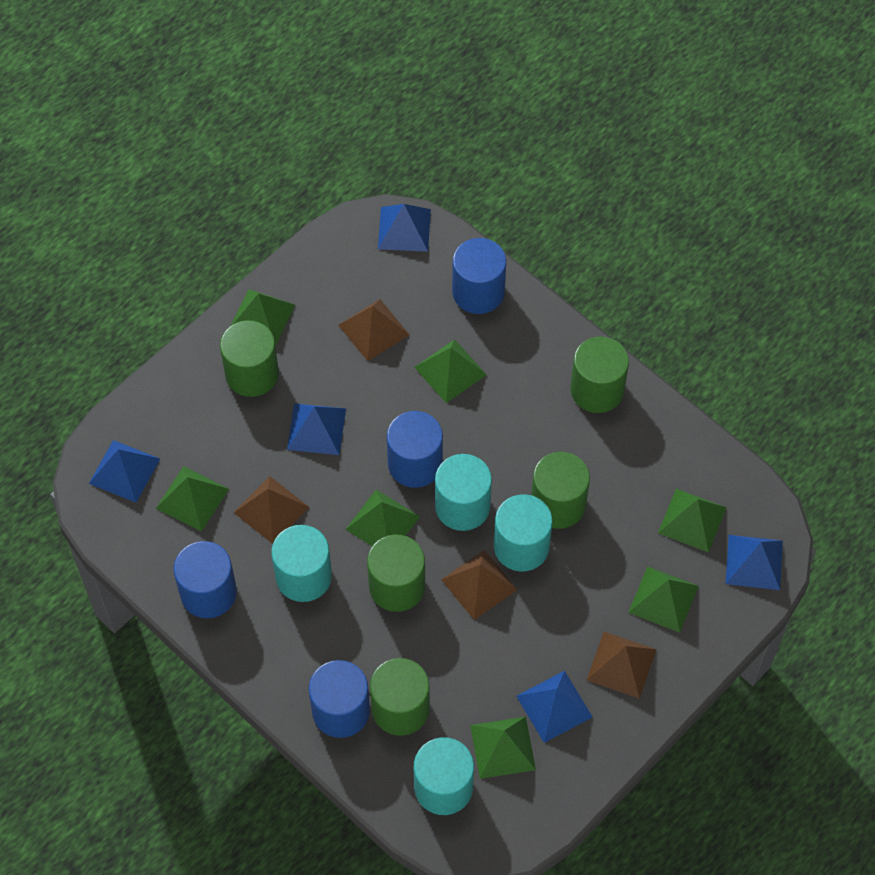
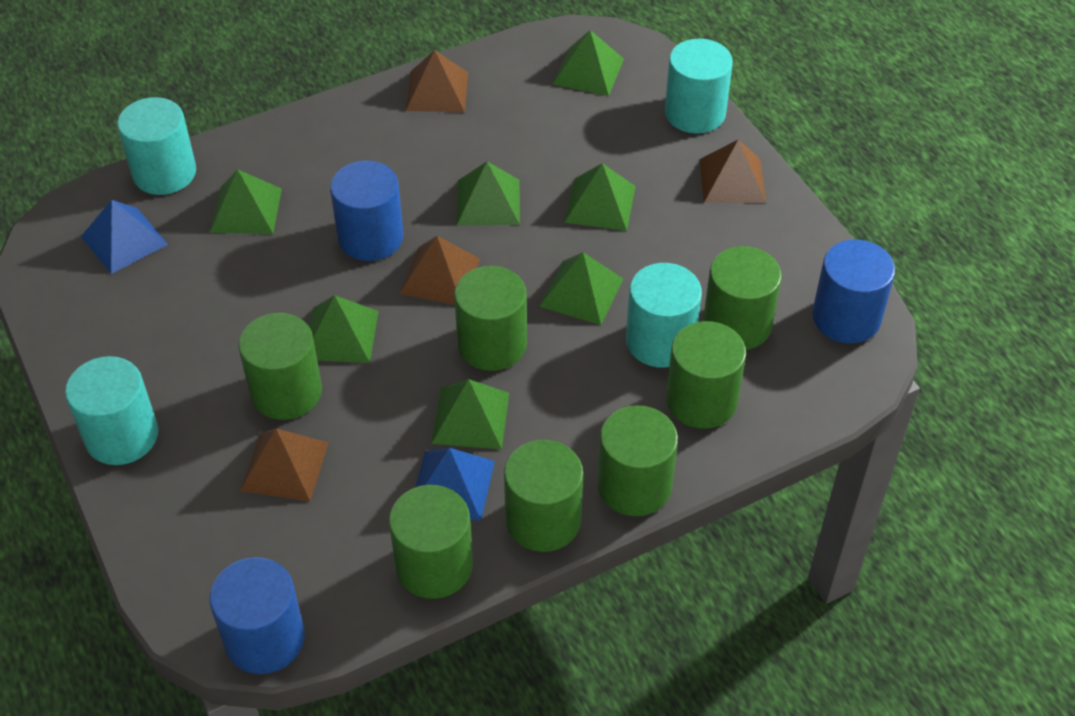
blue cylinder: [173,541,237,618] [309,660,370,738] [387,411,443,488] [452,238,506,314] = 4 -> [209,557,305,674] [330,161,404,261] [812,240,895,343] = 3
blue pyramid: [89,440,160,503] [287,403,346,455] [378,204,431,252] [516,671,592,743] [726,535,783,590] = 5 -> [81,200,168,274] [416,448,495,521] = 2
green cylinder: [220,320,279,397] [367,535,425,612] [370,658,430,736] [531,452,590,529] [571,336,629,413] = 5 -> [238,313,322,420] [389,485,473,599] [454,266,527,371] [504,440,583,552] [597,405,678,516] [666,321,746,429] [703,246,782,350] = 7

